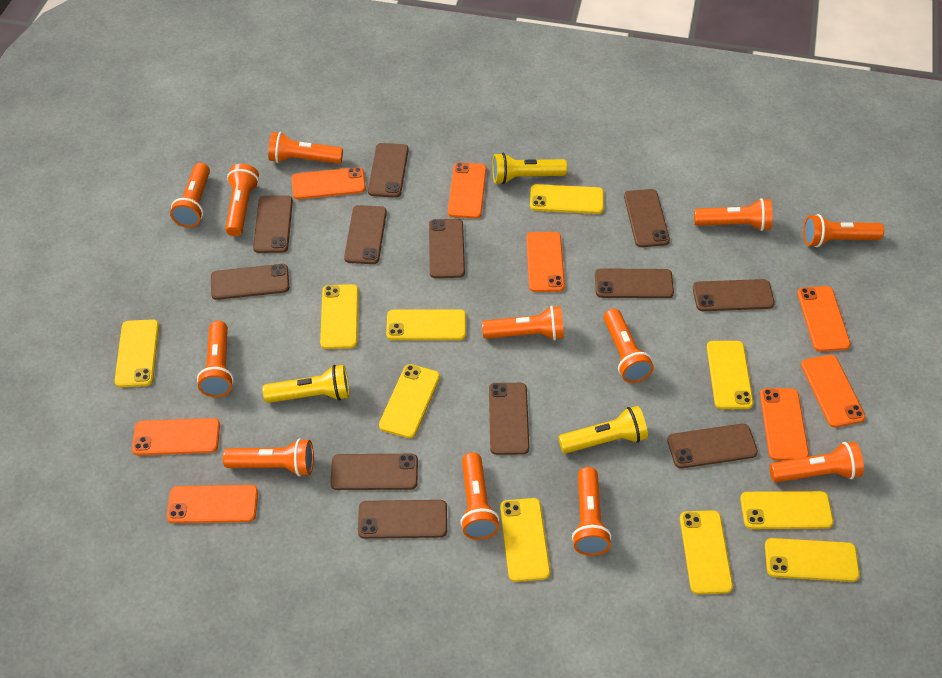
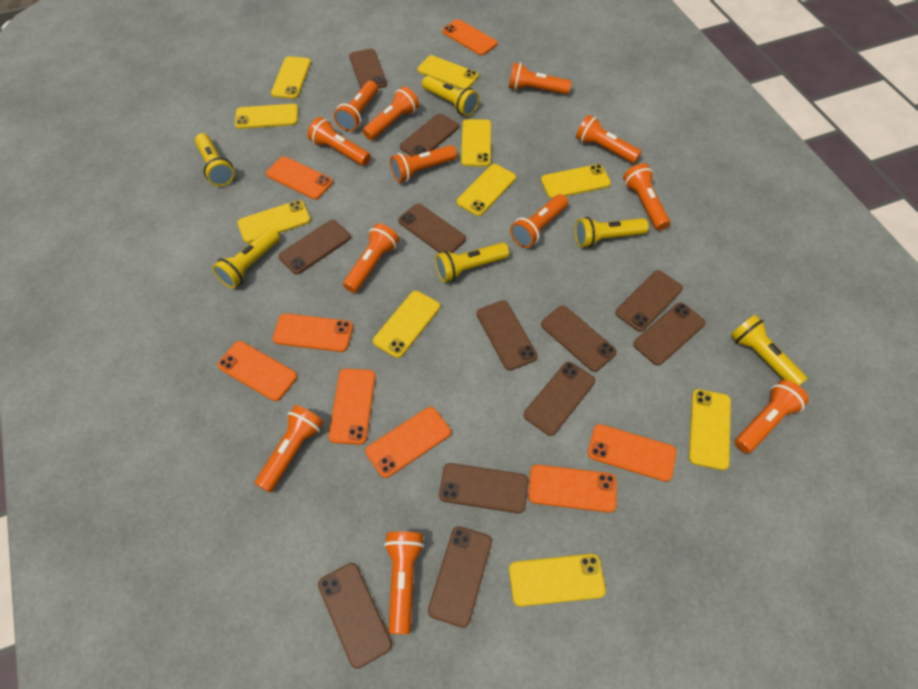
yellow flashlight: [263,365,349,403] [492,153,567,184] [558,406,648,453] = 3 -> [195,133,234,186] [212,228,280,288] [422,76,479,116] [435,242,509,283] [575,217,649,248] [730,315,808,385] = 6

